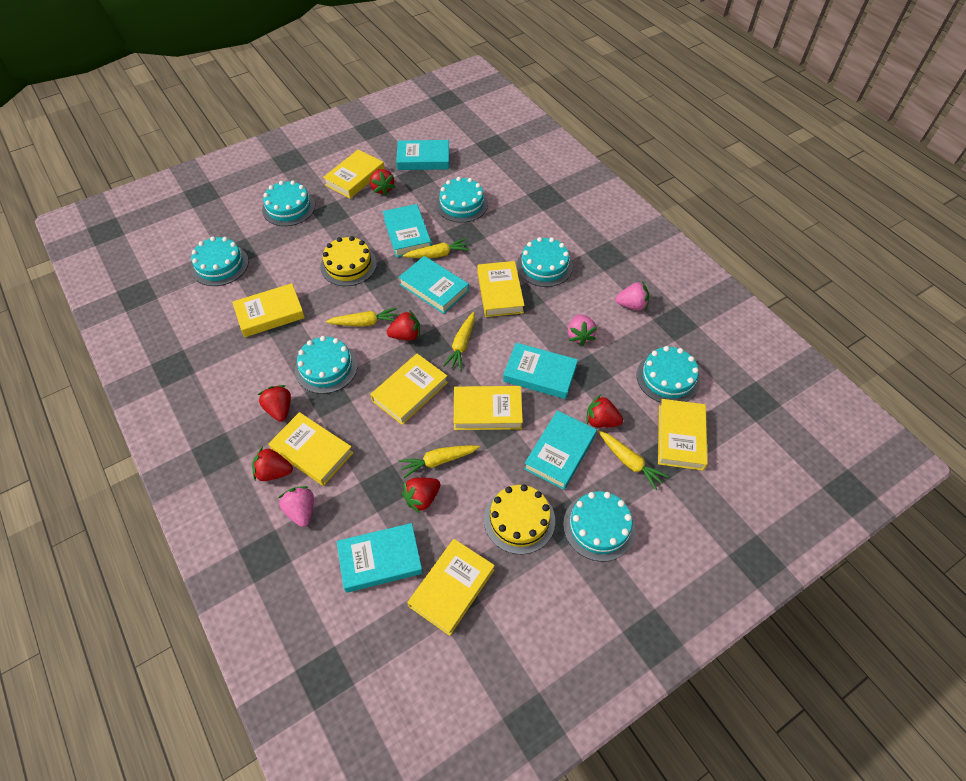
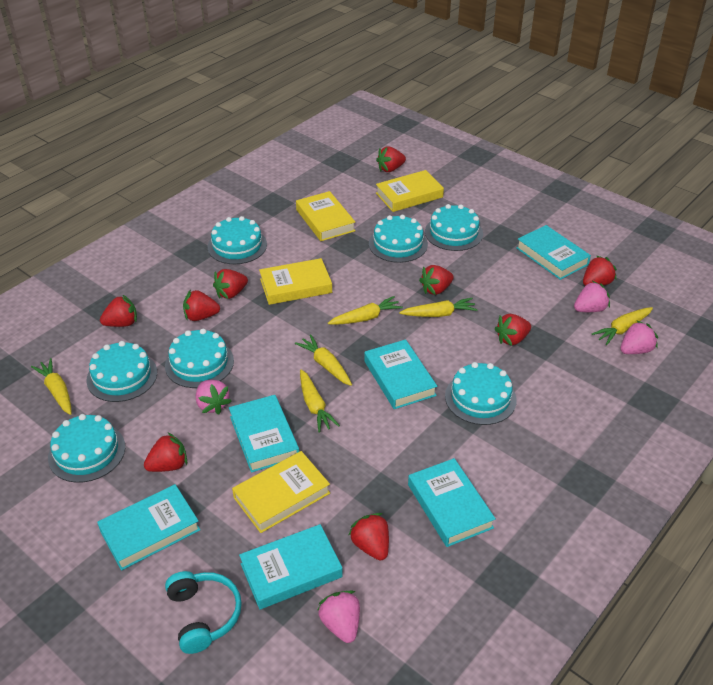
pink strawberry: [278,486,314,527] [568,314,597,346] [615,281,649,310] = 3 -> [196,380,232,415] [317,591,360,643] [574,281,610,312] [620,321,658,354] = 4
red strawberry: [252,447,293,481] [258,385,291,422] [370,169,395,196] [387,310,420,340] [402,477,440,513] [586,395,623,428] = 6 -> [100,294,137,327] [144,433,187,472] [183,290,220,321] [213,269,248,299] [349,513,389,560] [376,147,406,172] [419,265,454,295] [495,314,531,346] [583,256,617,286] = 9
turquoise headphones: none = 0 -> [165,571,242,654] = 1
yellow book: [232,283,305,337] [268,412,353,486] [323,149,385,199] [370,354,448,425] [407,539,495,636] [454,386,523,430] [477,261,525,317] [658,399,708,471] = 8 -> [232,451,330,533] [259,258,332,305] [296,191,355,241] [376,170,444,212] = 4
yellow cake: [320,236,377,286] [484,485,555,554] = 2 -> none = 0
yellow carrot: [326,308,398,327] [398,445,480,478] [403,238,470,258] [443,312,475,371] [599,431,669,490] = 5 -> [31,358,72,415] [295,334,352,386] [300,369,340,432] [328,296,403,325] [399,298,478,317] [592,307,653,345] = 6

